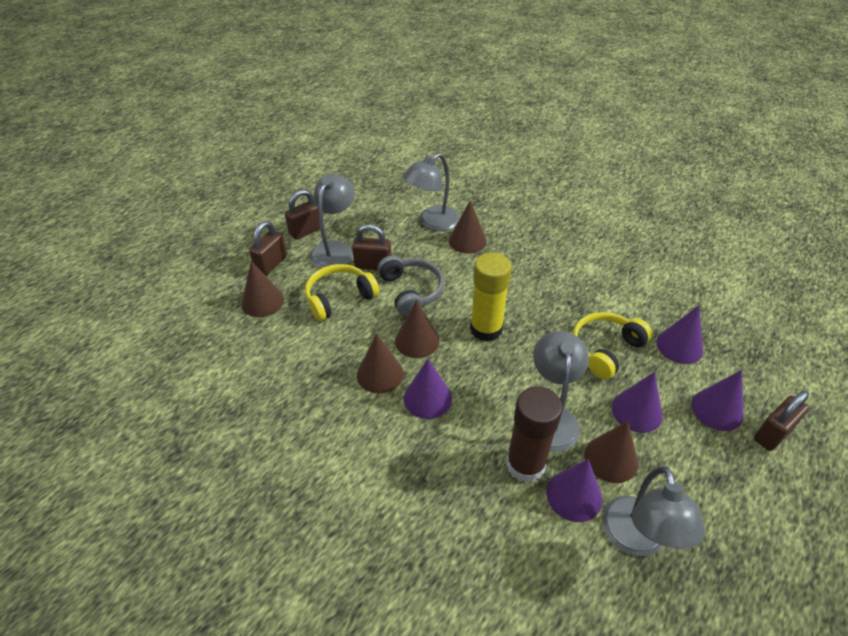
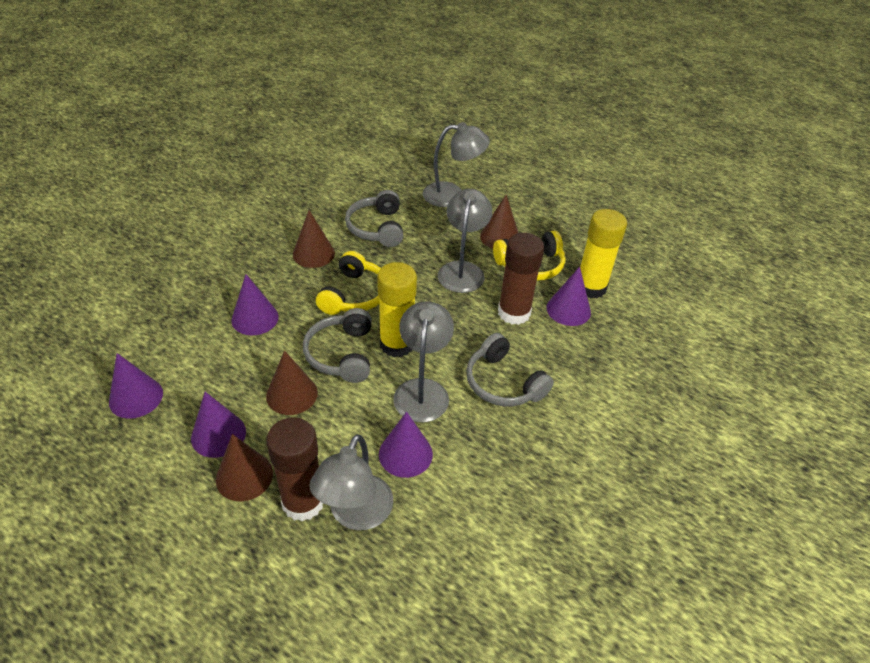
brown cone: [241,261,284,317] [357,334,404,393] [395,300,440,358] [449,200,487,254] [584,421,638,483] = 5 -> [216,434,273,501] [266,350,318,415] [293,210,335,268] [480,195,518,249] = 4
brown glue stick: [506,386,563,483] = 1 -> [266,417,323,522] [498,233,545,325] = 2
brown padlock: [249,221,287,275] [285,189,320,240] [352,224,391,270] [754,391,809,451] = 4 -> none = 0
grey headphones: [378,256,444,316] = 1 -> [303,308,372,383] [345,190,403,247] [466,333,554,406] = 3
yellow glue stick: [470,252,512,342] = 1 -> [377,262,417,357] [580,209,627,298] = 2

